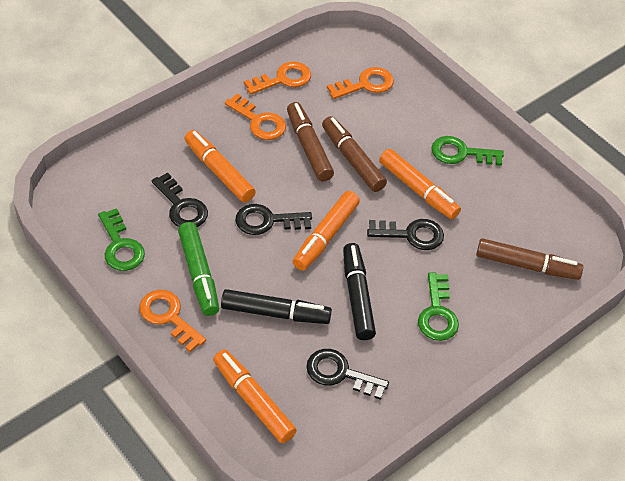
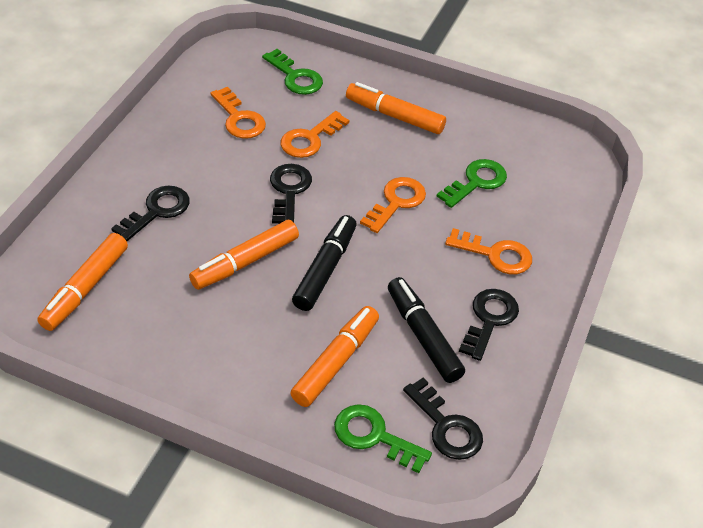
brown marker: [287,102,334,182] [322,116,387,192] [476,238,583,280] = 3 -> none = 0
green marker: [178,222,219,316] = 1 -> none = 0

